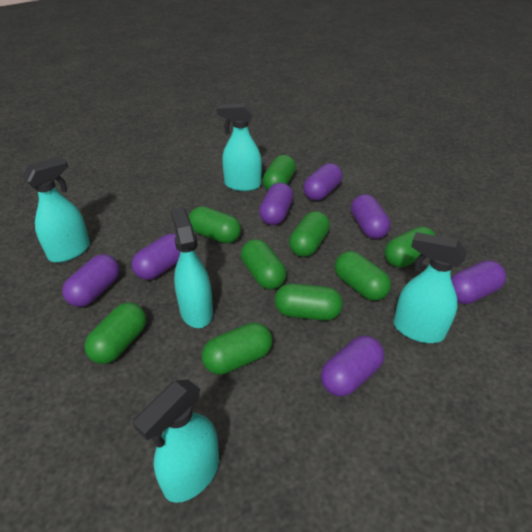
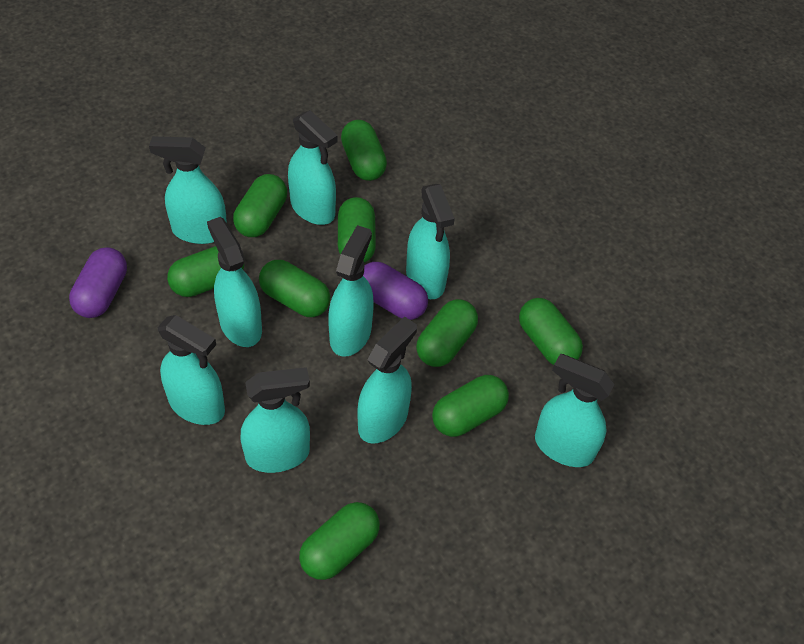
purple capsule: [62,254,119,307] [131,234,180,280] [259,183,293,225] [303,163,342,201] [321,336,384,397] [351,194,390,239] [451,260,506,304] = 7 -> [69,247,127,318] [363,262,428,320] = 2
turquoise spray bottle: [22,156,90,262] [133,379,219,503] [171,207,213,328] [217,103,262,191] [394,232,467,343] = 5 -> [149,136,227,244] [157,315,225,425] [207,217,262,347] [240,367,310,473] [288,110,338,225] [328,225,374,357] [357,316,417,444] [406,184,455,299] [535,354,615,467] = 9

